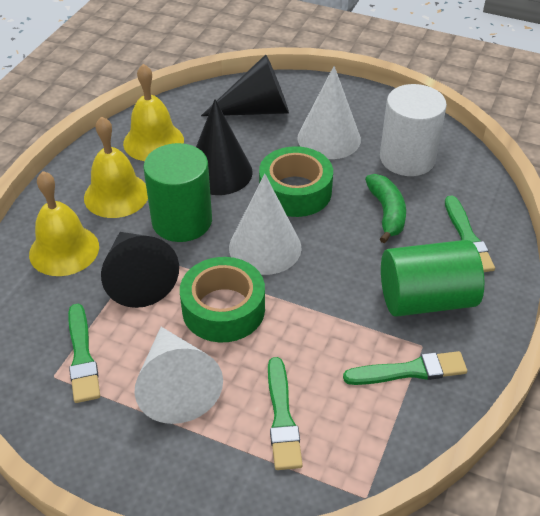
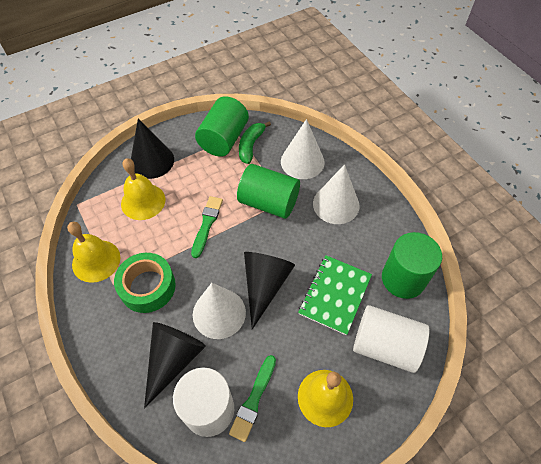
green brush: [68,304,100,403] [268,357,303,470] [343,351,467,385] [445,196,495,272] = 4 -> [191,196,223,258] [229,355,276,442] = 2
green cylinder: [143,143,212,242] [381,240,484,317] = 2 -> [195,96,249,157] [237,164,300,219] [382,232,442,299] = 3
green notebook: none = 0 -> [298,255,372,335] = 1
green tape: [180,257,265,342] [259,146,333,217] = 2 -> [114,253,176,313] = 1
white cylinder: [380,84,447,176] = 1 -> [173,367,234,437] [353,305,430,373] = 2

